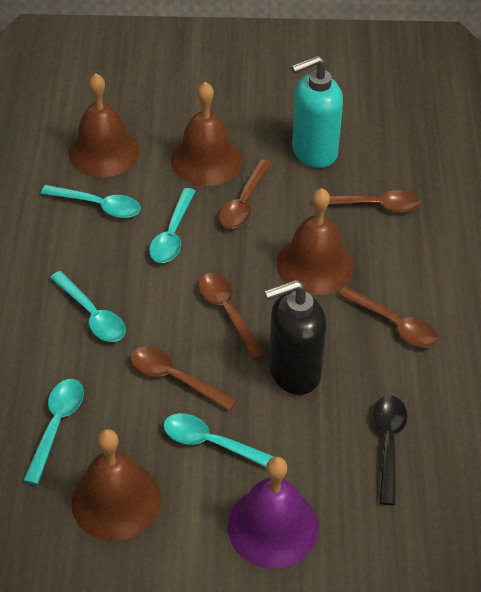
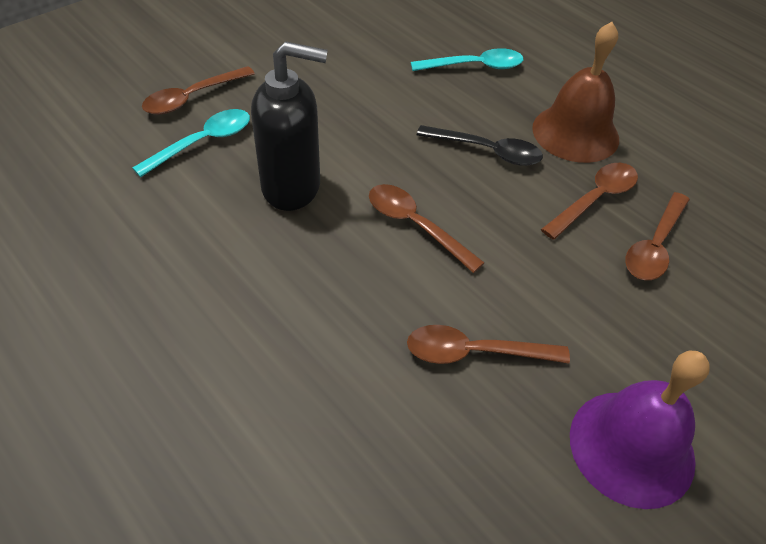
brown bell: [68,73,140,177] [71,429,161,541] [171,82,243,186] [277,188,354,295] = 4 -> [532,22,619,163] = 1
turquoise soap dispenser: [291,55,343,168] = 1 -> none = 0
turquoise spoon: [23,379,84,485] [41,185,141,218] [50,271,126,342] [149,188,196,263] [163,413,275,467] = 5 -> [132,109,250,177] [411,48,523,71] = 2

